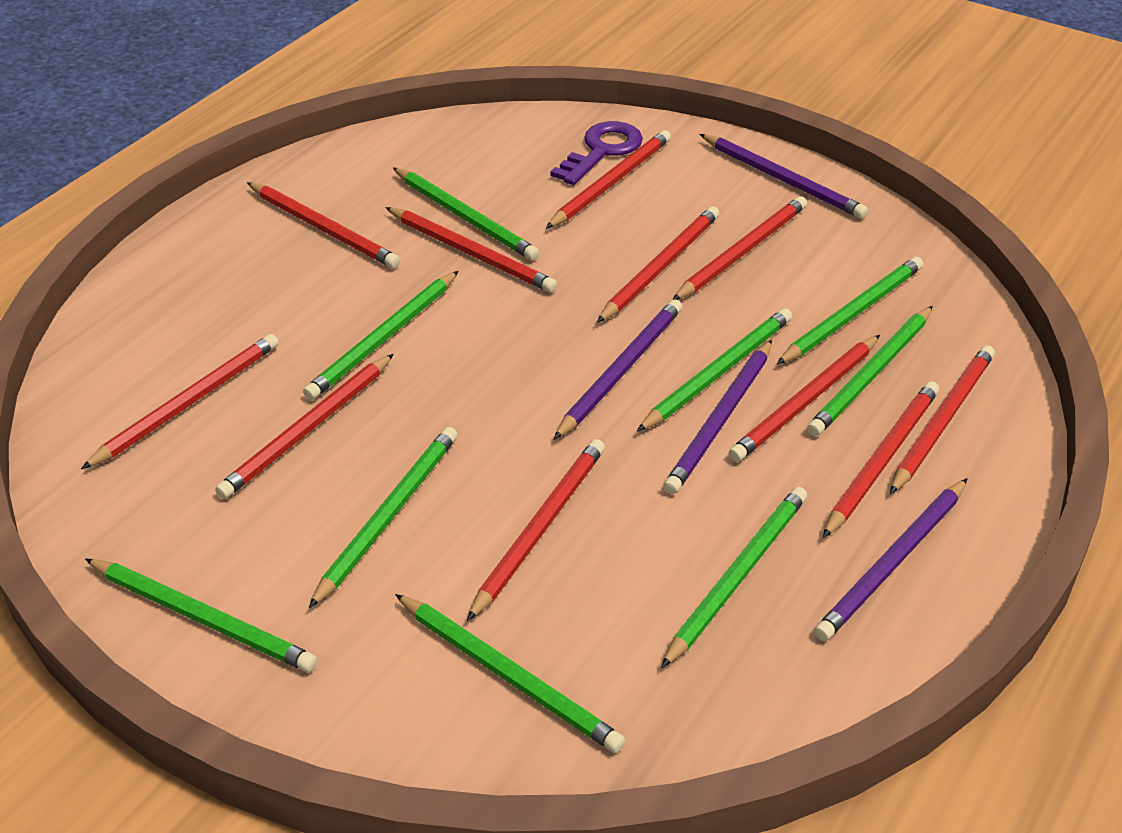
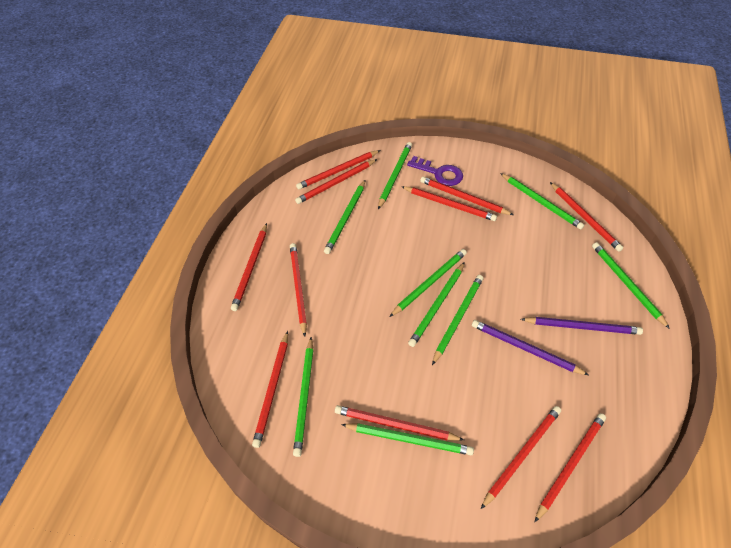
purple pencil: [553,299,682,440] [664,340,772,494] [700,134,868,219] [814,478,968,641] = 4 -> [472,320,589,375] [521,317,643,335] = 2

